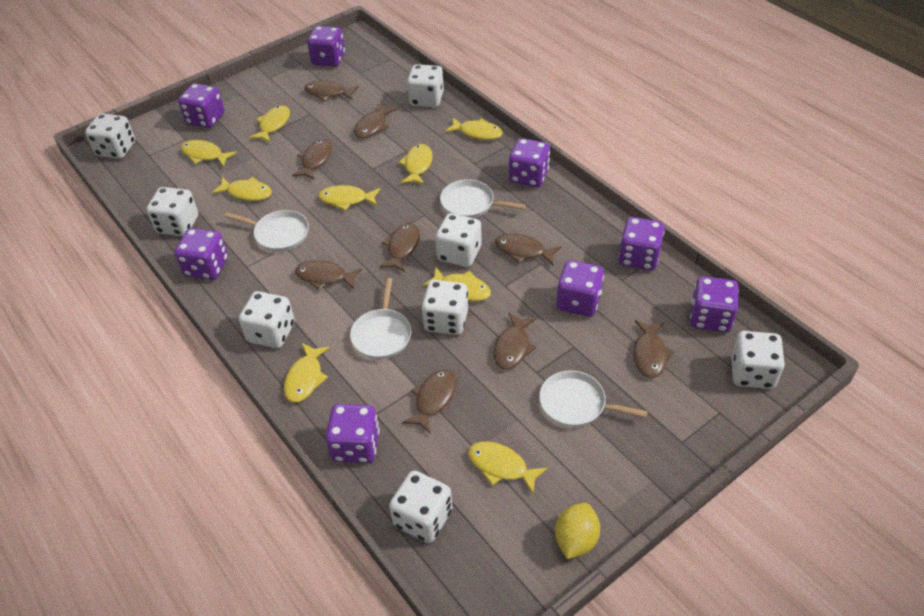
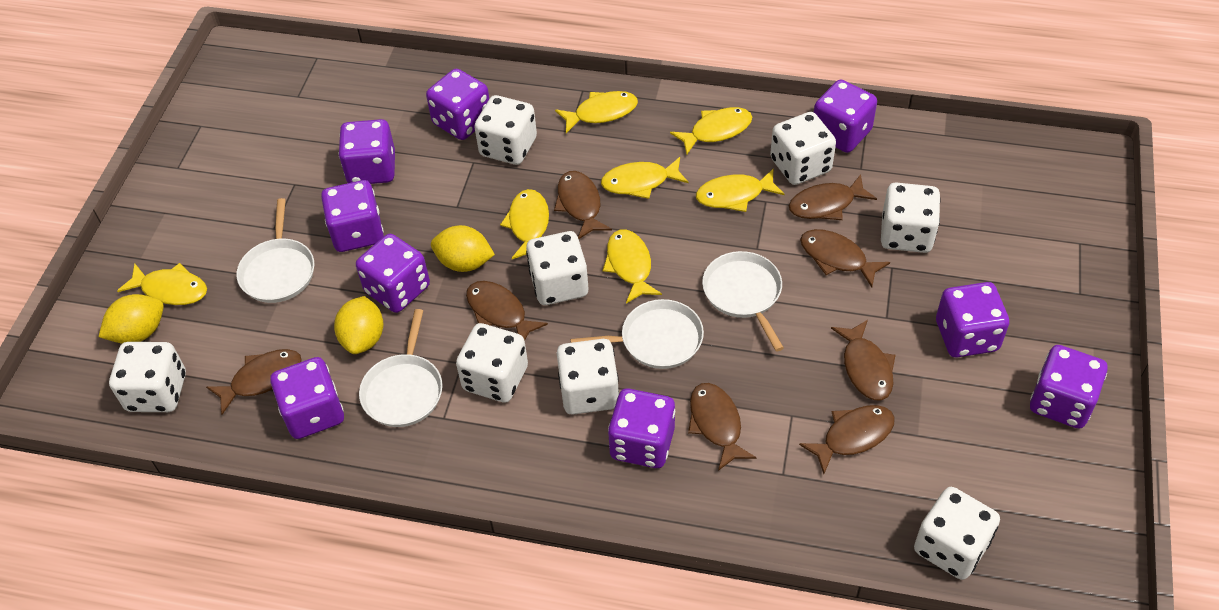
brown fish: [292,140,332,180] [295,260,362,290] [304,80,359,101] [354,103,397,138] [379,223,420,272] [402,370,457,433] [494,313,536,369] [495,233,561,265] [633,320,675,378] = 9 -> [206,349,302,415] [466,281,548,340] [554,171,612,239] [688,383,757,471] [789,174,877,220] [799,405,895,474] [800,229,890,287] [831,320,896,400] = 8
purple dice: [175,228,228,280] [178,83,225,128] [307,26,345,67] [325,404,380,463] [509,138,550,187] [556,260,604,317] [618,217,665,271] [690,276,739,333] = 8 -> [270,357,344,439] [321,180,384,252] [338,119,395,184] [356,234,430,313] [426,69,489,140] [608,388,675,468] [814,80,877,153] [936,282,1009,357] [1030,345,1108,429] = 9
yellow fish: [181,140,237,167] [211,177,272,201] [249,106,290,143] [284,343,330,402] [318,185,380,211] [399,144,433,185] [423,268,491,301] [445,117,503,140] [468,441,548,494] = 9 -> [117,263,207,305] [500,189,549,259] [555,91,638,133] [601,157,689,199] [603,229,662,304] [670,107,752,155] [696,168,784,212] = 7
yellow lemon: [555,503,600,559] = 1 -> [99,294,164,344] [334,296,383,354] [431,225,495,272] = 3

